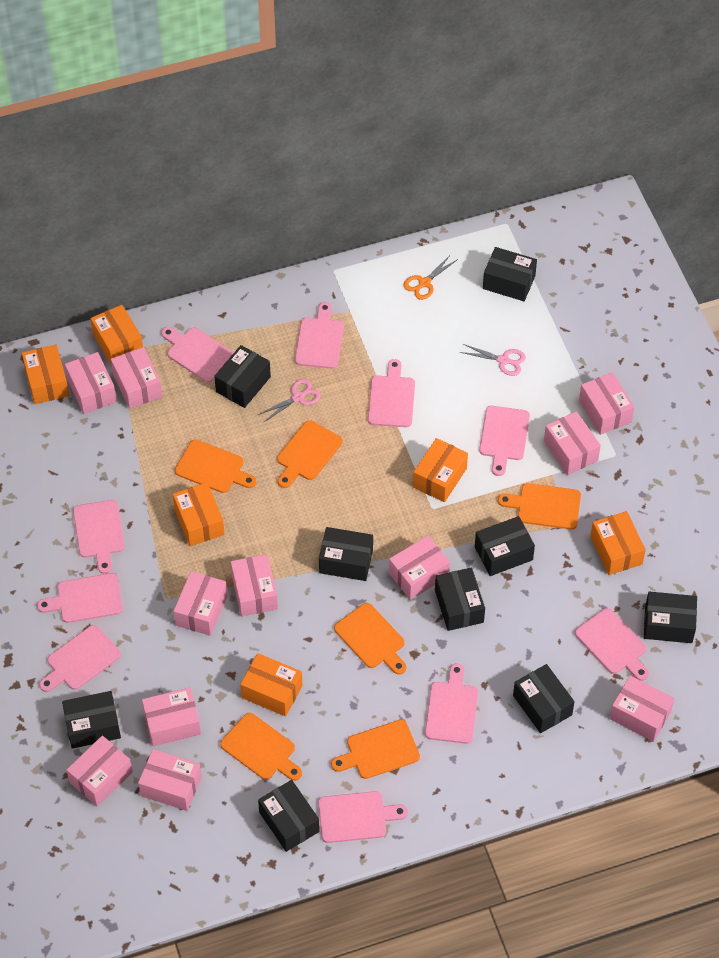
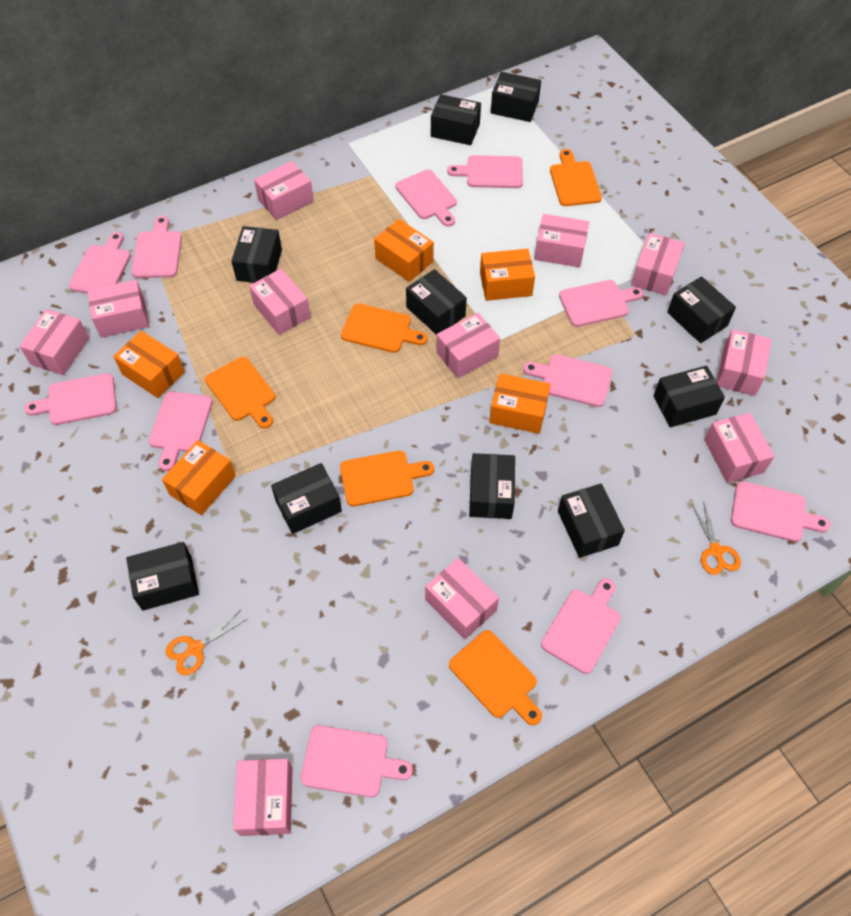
black box: [62,691,121,749] [214,345,271,408] [258,780,320,852] [319,527,373,581] [435,568,485,631] [475,516,535,576] [483,247,537,301] [513,664,575,733] [644,592,697,643] = 9 -> [126,542,199,611] [231,226,282,283] [271,463,342,534] [406,269,467,335] [431,94,481,145] [469,453,515,519] [491,72,541,122] [558,484,625,558] [654,365,725,427] [667,276,736,343] = 10
orange box: [22,345,69,404] [90,305,143,366] [173,483,225,546] [240,653,303,716] [413,438,468,502] [590,511,646,575] = 6 -> [113,331,185,398] [162,440,236,515] [374,219,434,282] [480,249,535,301] [489,373,551,434] = 5
orange cutting board: [175,440,256,493] [220,713,302,781] [277,420,342,488] [331,720,420,779] [334,603,406,675] [498,483,581,529] = 6 -> [205,357,275,429] [340,451,434,506] [341,303,428,353] [449,630,542,726] [550,149,602,206] = 5
orange scissors: [404,254,458,300] = 1 -> [166,610,247,675] [692,501,741,575] = 2
pink cutting board: [37,573,123,623] [39,625,121,692] [73,500,125,574] [161,327,234,382] [295,302,344,369] [318,791,408,843] [368,359,415,427] [425,663,478,744] [479,406,530,476] [575,608,649,681] = 10 -> [24,373,117,425] [69,232,131,294] [131,216,182,278] [149,391,213,471] [301,725,413,797] [396,170,457,227] [447,155,523,188] [523,354,612,407] [541,578,621,674] [559,280,644,327] [731,481,830,542] = 11
pink scissors: [258,379,321,422] [460,344,526,376] = 2 -> none = 0

